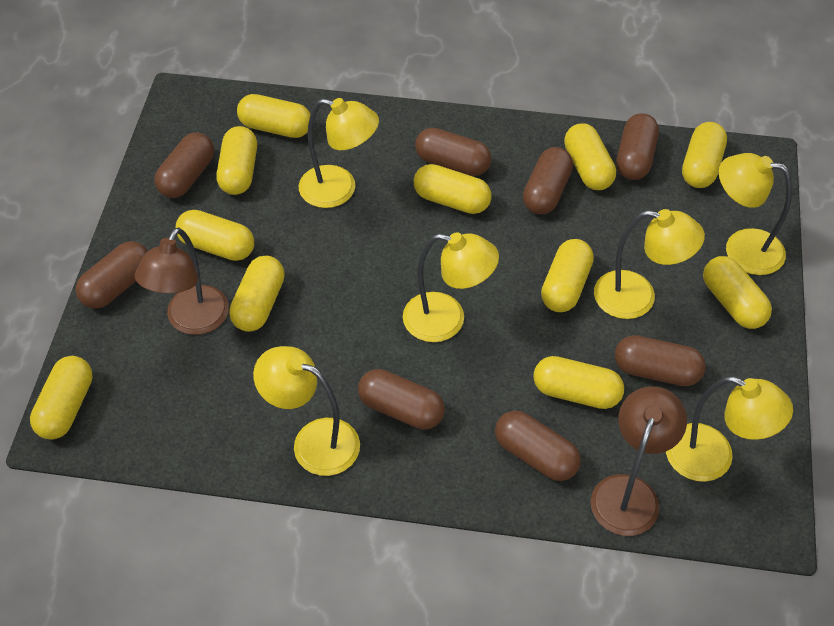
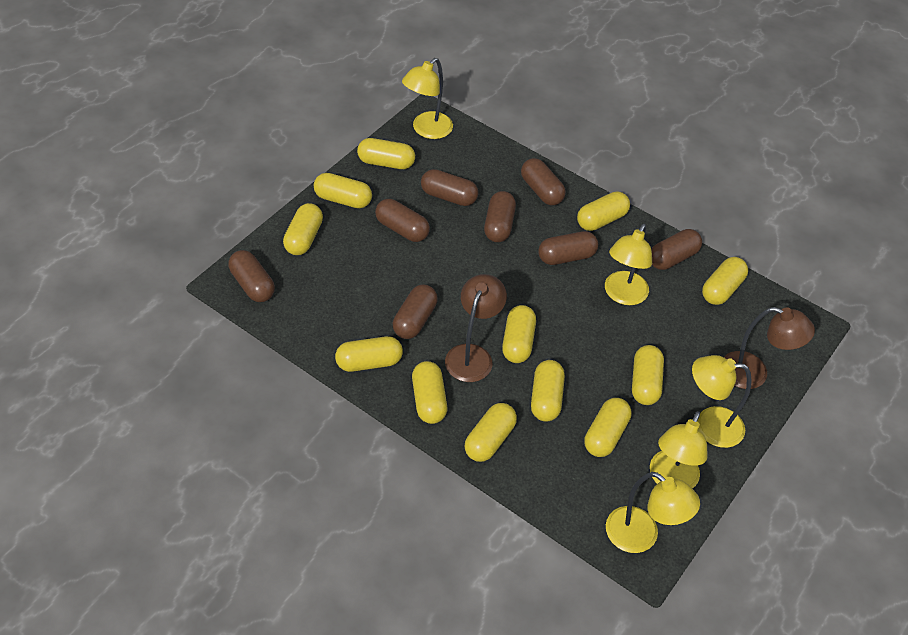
yellow capsule: [30,356,93,440] [175,210,254,261] [216,126,257,195] [229,256,285,332] [237,94,310,138] [414,164,492,214] [533,356,624,409] [541,239,594,312] [564,123,616,190] [682,122,727,188] [703,256,772,329] = 11 -> [283,203,323,255] [314,173,372,208] [335,336,403,372] [357,138,415,169] [412,361,447,424] [465,403,517,462] [502,305,536,363] [531,360,565,422] [577,192,630,231] [584,398,632,457] [632,345,664,405] [702,257,748,305] = 12
yellow lamp: [253,346,360,476] [299,98,379,208] [403,232,499,342] [594,209,705,319] [666,376,793,482] [719,153,792,275] = 6 -> [402,58,453,139] [605,224,652,305] [606,472,700,553] [650,411,708,489] [692,355,752,448] = 5

